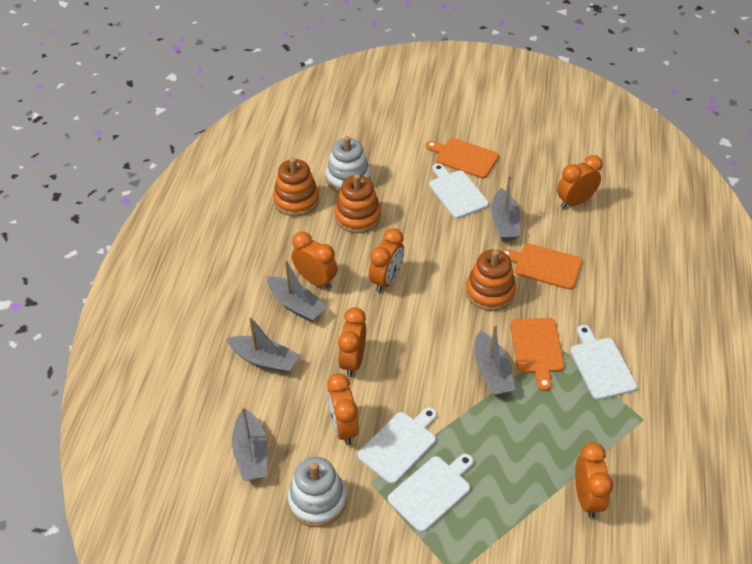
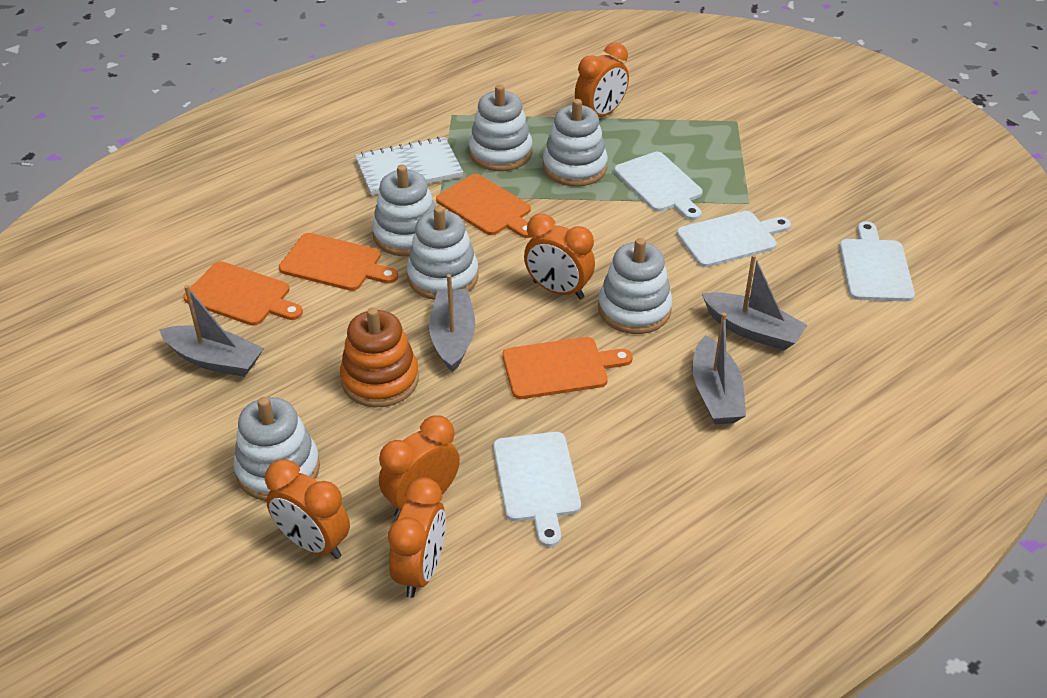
grey boat: [226,317,299,374] [232,407,268,481] [267,260,327,322] [475,324,515,396] [491,175,521,241] = 5 -> [159,285,264,377] [429,274,475,373] [692,313,746,425] [702,254,808,351] = 4
orange clock: [292,231,338,289] [327,373,359,445] [338,307,366,377] [369,228,404,292] [557,155,603,209] [575,442,613,518] = 6 -> [265,459,350,559] [379,415,460,518] [388,477,446,598] [524,214,595,299] [575,42,629,117] = 5
orange cutting board: [425,138,499,178] [501,243,582,290] [510,318,565,391] = 3 -> [183,261,303,326] [279,233,398,291] [436,174,531,238] [502,337,633,399] = 4
orange stacking toy: [273,158,319,216] [335,174,381,233] [466,250,516,311] = 3 -> [340,307,419,407] = 1
white notebook: none = 0 -> [355,137,463,195] = 1
white stacking toy: [288,457,347,527] [326,136,371,193] = 2 -> [234,397,320,501] [372,165,436,256] [407,206,478,300] [469,84,532,171] [543,99,608,186] [598,238,673,334] = 6

